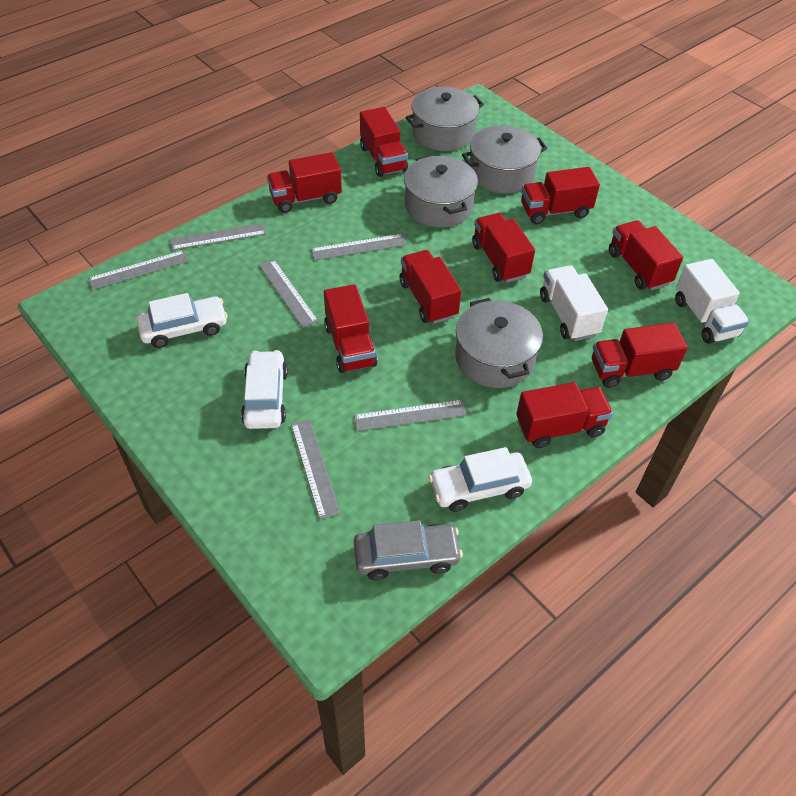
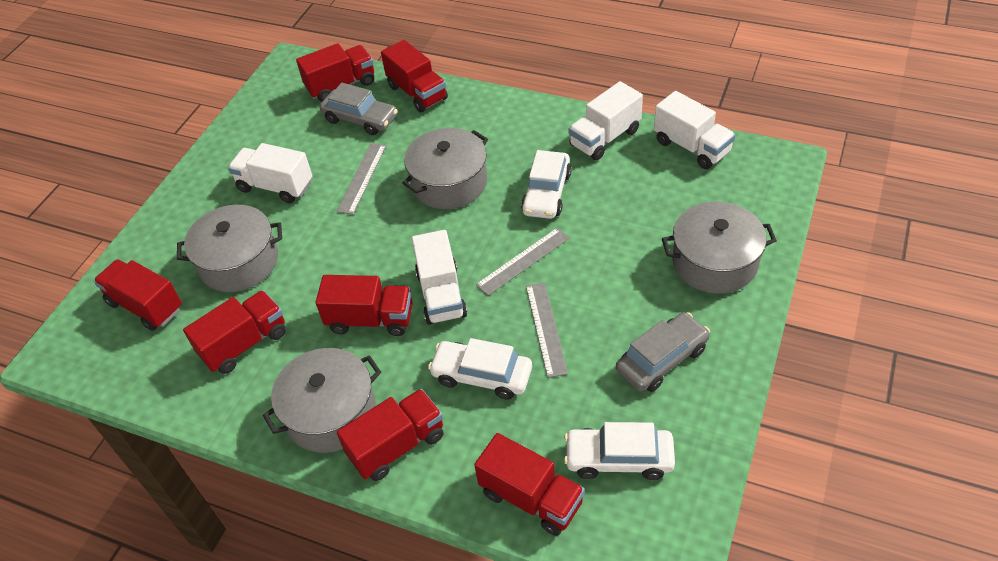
grey car: [354,520,463,580] = 1 -> [320,83,398,135] [616,312,710,392] = 2
grey ruler: [88,250,189,290] [170,223,267,250] [259,260,318,328] [291,419,340,519] [311,234,407,260] [354,400,467,431] = 6 -> [337,143,387,215] [476,228,570,296] [526,282,568,378] = 3
red truck: [267,152,342,213] [324,284,378,373] [360,107,408,177] [399,250,461,324] [472,213,535,283] [516,382,613,448] [521,167,600,224] [592,323,688,388] [609,220,683,290] = 9 -> [94,259,182,331] [183,290,286,374] [296,43,374,102] [316,275,413,336] [337,389,444,481] [381,40,448,112] [474,433,585,536] = 7
white truck: [540,265,608,341] [675,259,749,344] = 2 -> [228,143,312,203] [412,230,467,325] [568,81,643,160] [654,91,735,169] = 4

